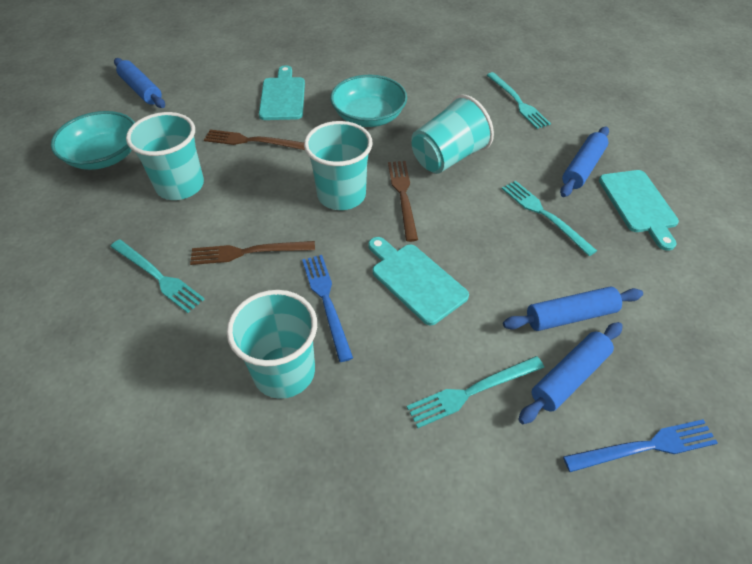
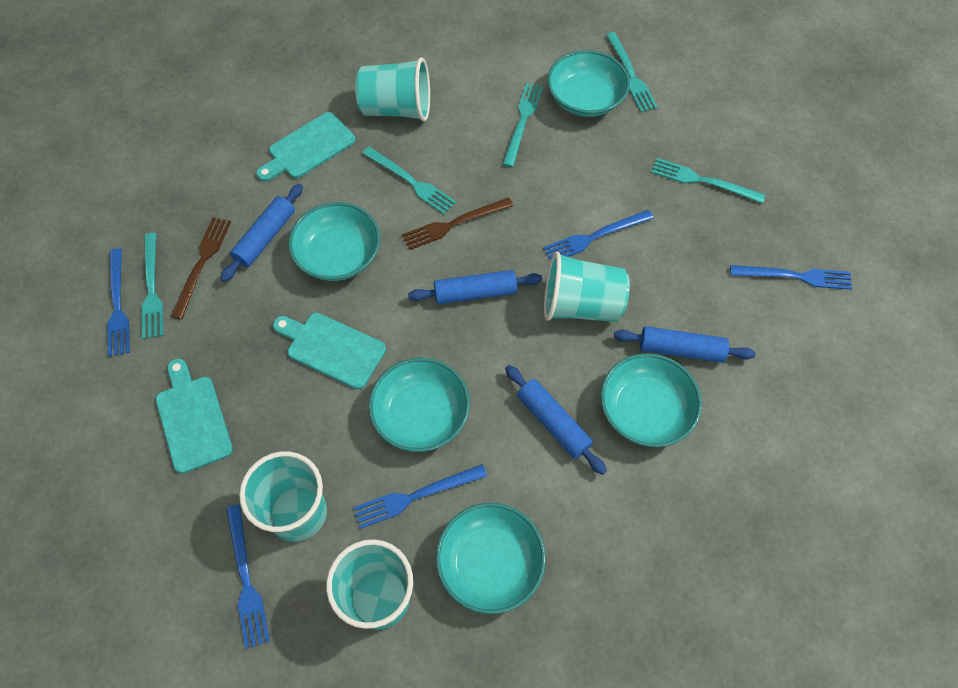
blue fork: [302,255,353,362] [563,419,718,472] = 2 -> [107,248,130,357] [226,504,270,649] [353,464,487,529] [543,210,654,259] [730,265,852,290] = 5
brown fork: [190,241,315,265] [204,130,305,150] [388,161,418,242] = 3 -> [171,217,231,319] [402,197,513,250] = 2
turquoise bowl: [51,111,135,170] [330,75,407,127] = 2 -> [288,202,381,281] [369,358,470,452] [436,503,546,614] [547,50,630,117] [600,353,702,447] = 5
turquoise fork: [110,239,205,313] [407,356,544,428] [487,72,551,129] [502,181,597,256] = 4 -> [141,233,163,339] [362,147,457,215] [503,83,543,167] [606,32,658,112] [651,158,765,204] = 5

